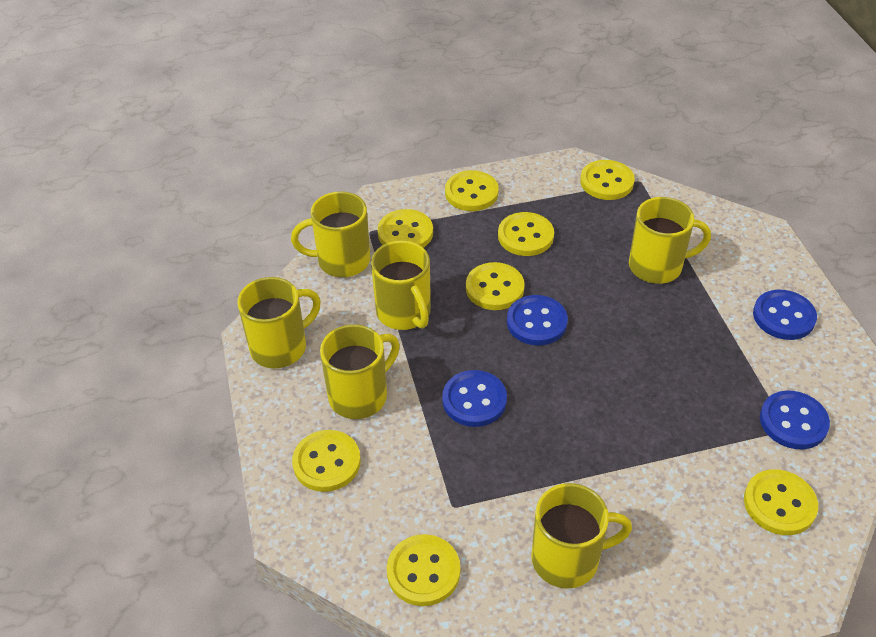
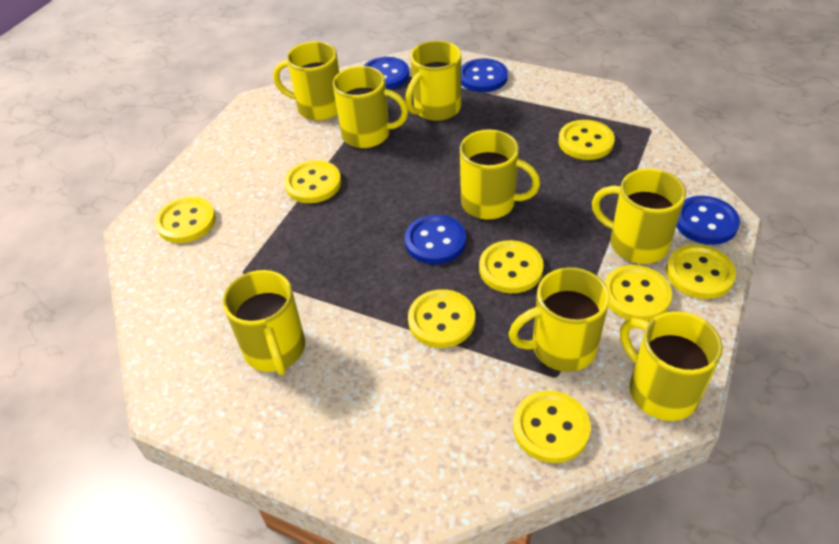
yellow mug: [237,277,321,368] [291,192,370,277] [320,324,400,419] [371,241,431,330] [531,483,632,589] [629,197,711,284] = 6 -> [222,270,305,375] [273,41,339,121] [333,66,408,148] [405,40,461,121] [460,129,540,219] [508,267,610,372] [592,168,686,264] [620,311,723,421] = 8

